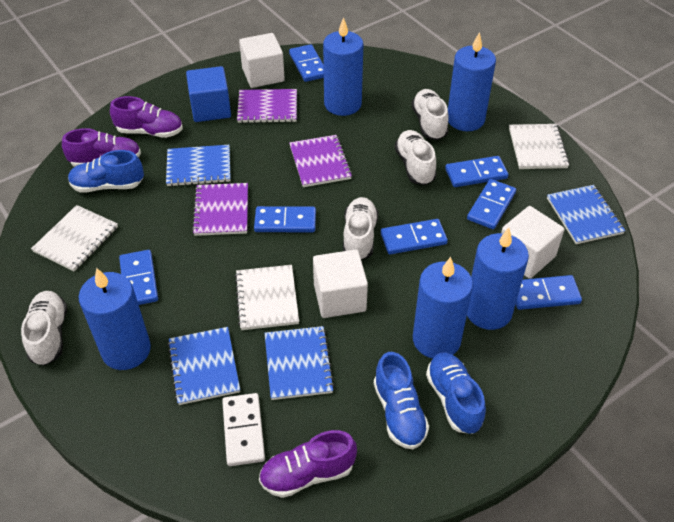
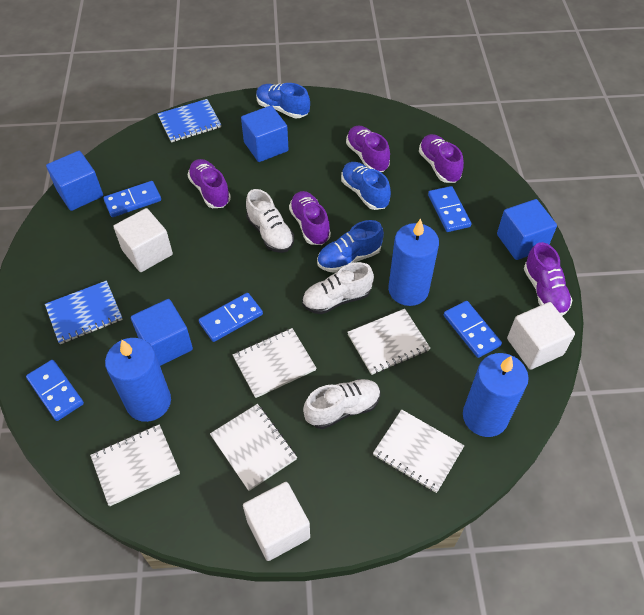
blue candle: [78,268,151,370] [323,17,363,116] [413,257,473,358] [448,32,496,131] [467,228,529,330] = 5 -> [105,338,171,422] [388,219,439,306] [463,353,529,437] = 3
blue cube: [186,66,231,122] = 1 -> [46,151,103,211] [131,299,193,366] [241,106,289,162] [497,199,557,260] = 4
blue domino: [119,250,158,305] [254,206,316,233] [289,44,324,82] [381,219,448,254] [445,156,508,187] [467,179,516,229] [516,275,582,310] = 7 -> [26,360,84,421] [103,181,161,217] [199,293,263,342] [428,186,471,232] [444,301,502,358] = 5
blue notebook: [166,145,231,186] [168,327,240,405] [265,326,335,400] [547,185,625,244] = 4 -> [45,281,123,344] [158,99,221,142] = 2
purple notebook: [192,183,248,236] [237,89,297,123] [289,135,352,187] = 3 -> none = 0
purple shoe: [62,128,141,167] [110,96,183,138] [259,430,357,498] = 3 -> [188,159,231,208] [289,191,331,245] [346,125,390,172] [419,134,464,183] [524,242,572,316] = 5
white domino: [222,393,265,466] = 1 -> none = 0
white notebook: [31,205,118,271] [235,265,299,330] [509,124,570,169] = 3 -> [90,424,180,506] [210,404,297,491] [233,328,316,398] [347,309,430,375] [373,410,464,493] = 5
white shoe: [21,291,67,366] [343,197,378,260] [395,130,437,185] [411,89,449,140] = 4 -> [246,189,294,253] [302,262,374,314] [303,379,381,429] = 3

